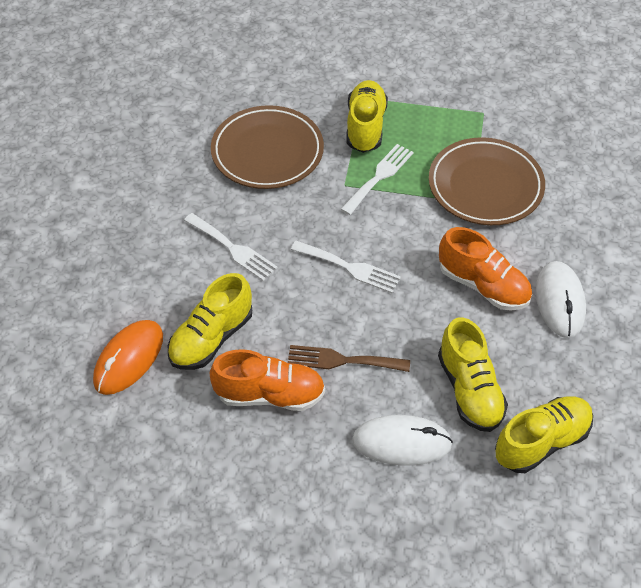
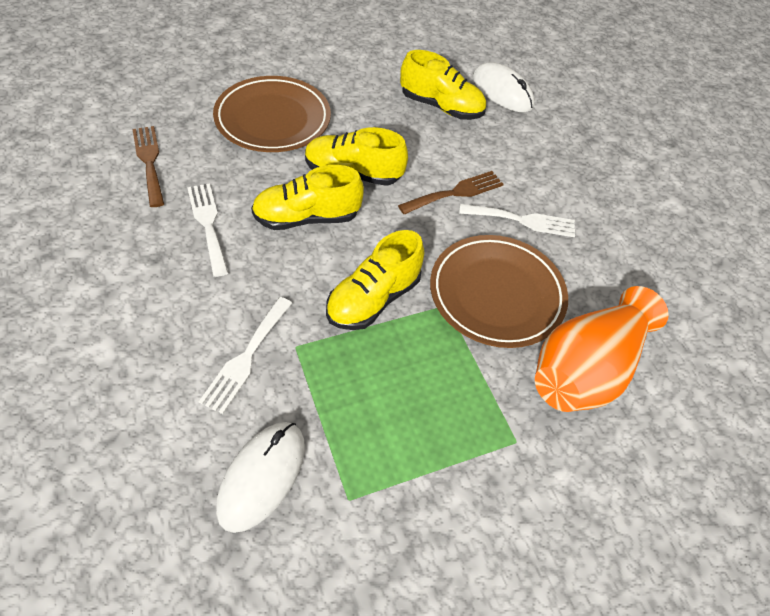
brown fork: [288,345,410,372] = 1 -> [132,126,164,207] [398,171,504,215] = 2
orange mouse: [93,320,163,395] = 1 -> none = 0
orange shoe: [209,349,325,411] [439,227,532,311] = 2 -> none = 0
orange vase: none = 0 -> [535,286,669,412] = 1

